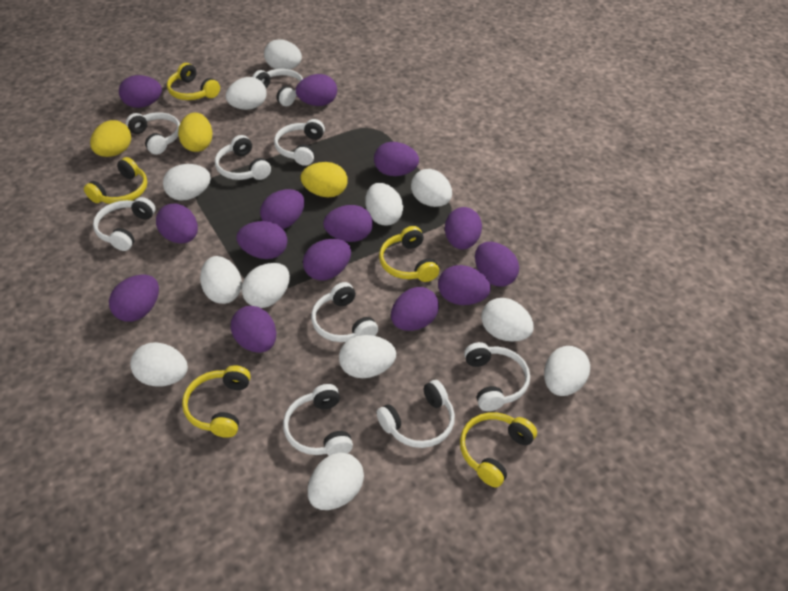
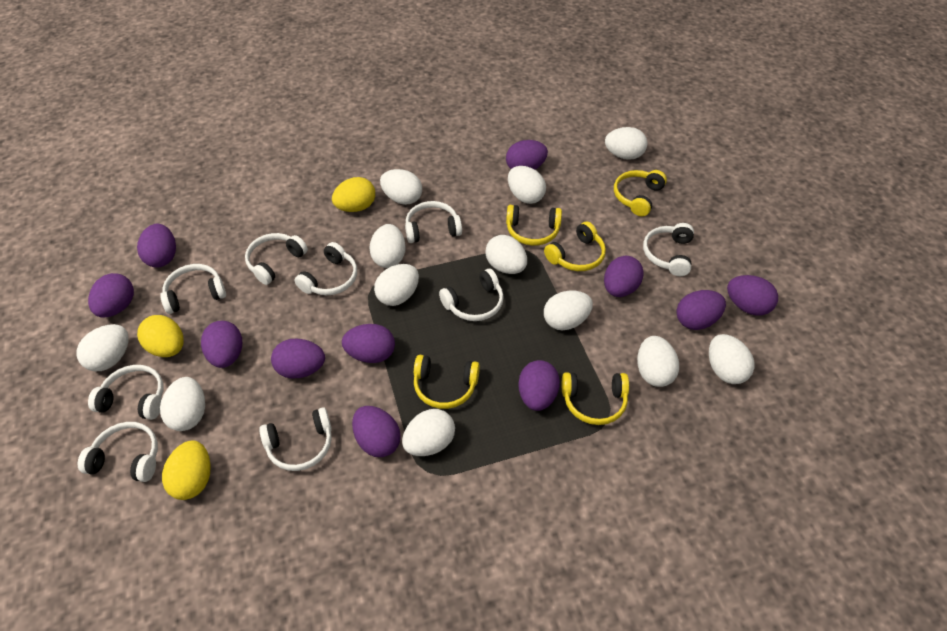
purple egg: [109,275,159,322] [119,75,162,108] [156,203,198,244] [231,306,276,353] [236,221,287,259] [260,189,305,229] [296,74,337,106] [303,239,351,280] [323,205,373,242] [374,142,419,176] [391,287,439,331] [438,265,491,305] [445,207,482,250] [475,242,519,287] = 14 -> [88,273,134,317] [137,224,176,267] [201,321,242,368] [271,339,325,379] [342,324,395,363] [352,406,401,457] [506,140,548,170] [518,360,560,411] [604,256,644,297] [676,290,726,330] [727,275,778,315] = 11

